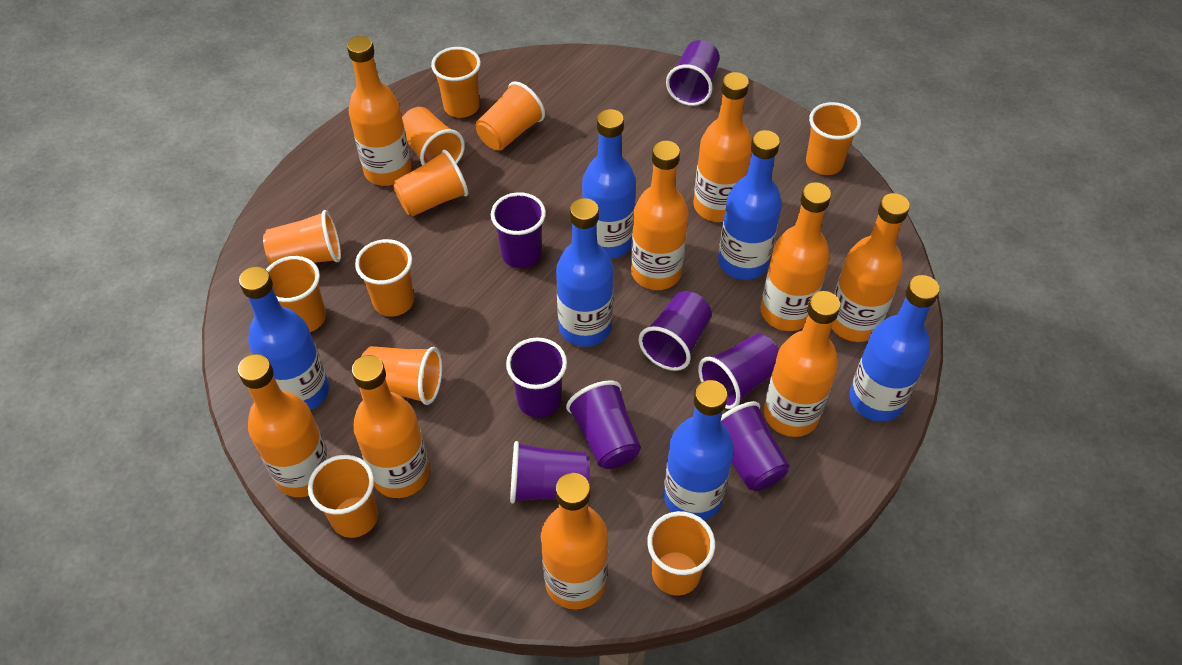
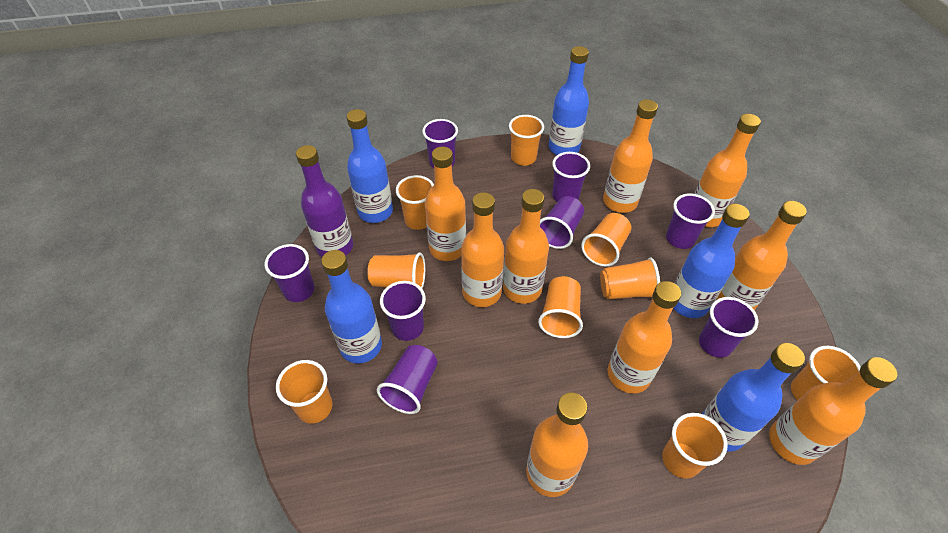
blue bottle: [239,266,329,410] [556,198,613,347] [582,109,636,259] [664,380,734,521] [718,130,782,280] [849,275,940,422] = 6 -> [321,250,382,363] [347,109,393,223] [548,46,589,155] [673,204,750,318] [702,343,805,452] = 5
orange cup: [263,210,341,265] [266,256,326,332] [308,455,378,538] [355,239,414,317] [361,346,442,405] [393,150,468,216] [402,107,465,166] [431,47,481,118] [476,81,545,151] [647,511,715,596] [806,102,861,175] = 11 -> [276,360,333,424] [367,252,425,289] [396,175,434,230] [509,115,544,166] [538,276,583,338] [581,213,631,267] [600,257,660,300] [662,413,728,479] [791,346,861,400] = 9
purple bottle: none = 0 -> [296,145,353,257] = 1

